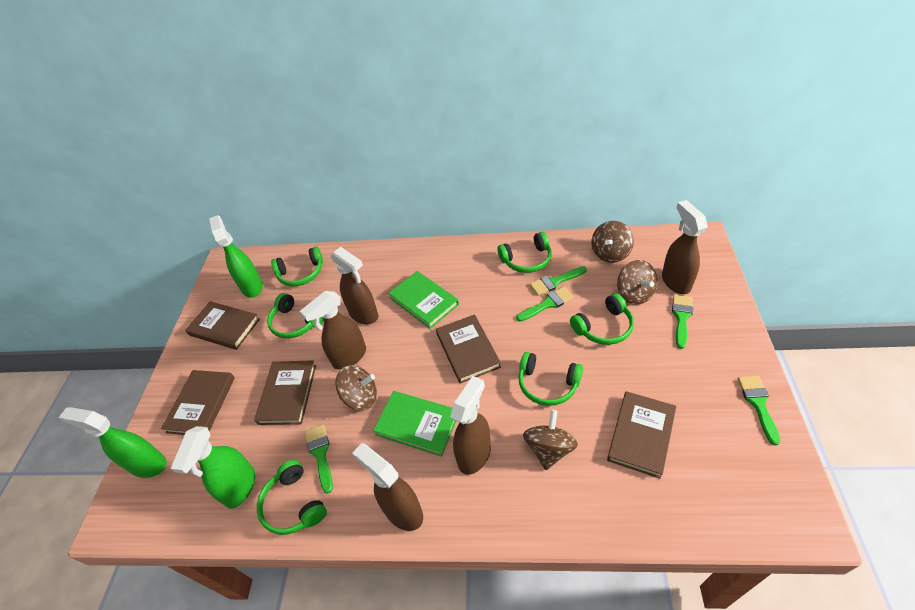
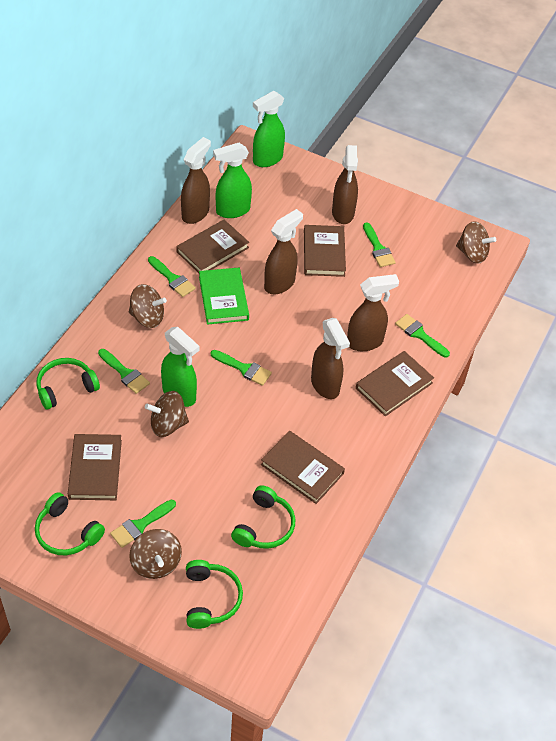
green book: [373,391,456,457] [388,271,459,329] = 2 -> [199,268,249,325] = 1
green brush: [305,424,333,494] [517,286,574,322] [530,266,587,296] [672,295,693,349] [738,376,780,445] = 5 -> [98,349,150,394] [110,500,176,548] [148,256,196,297] [210,350,272,386] [363,223,396,267] [395,314,450,358] = 6
green headphones: [257,460,327,535] [267,293,324,338] [271,247,323,286] [498,232,552,273] [518,352,583,406] [570,293,634,345] = 6 -> [35,492,105,555] [37,358,100,409] [186,560,243,629] [231,485,295,549] = 4

